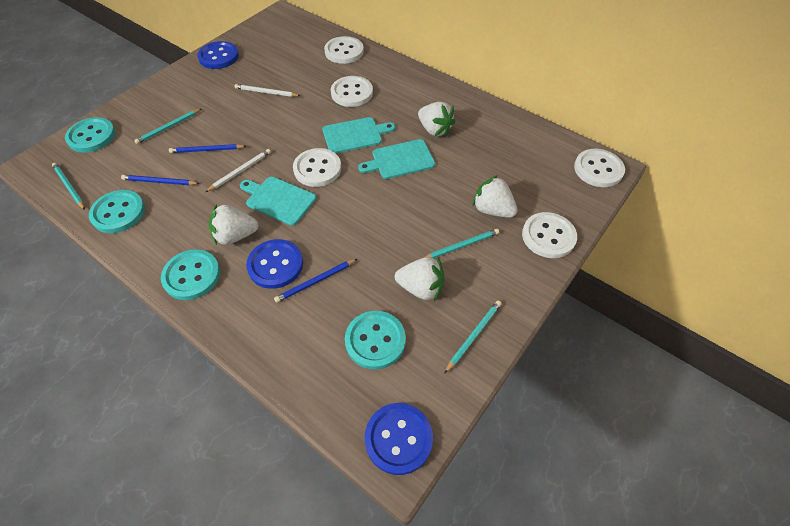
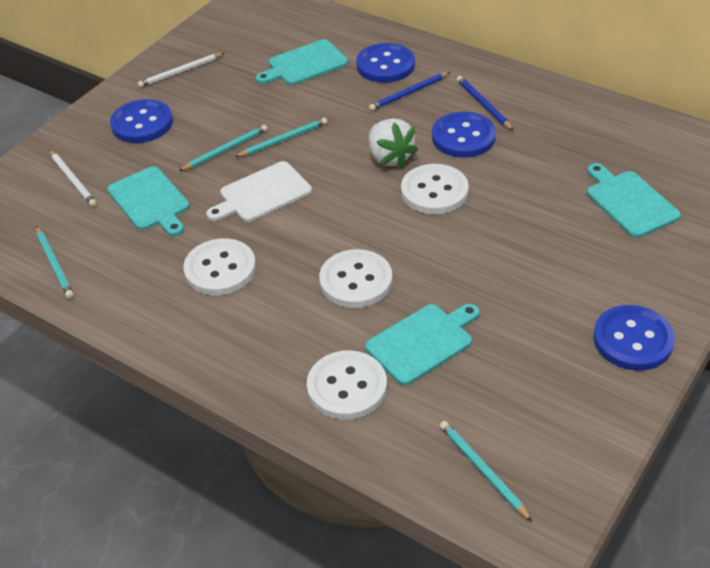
blue button: [197,41,239,69] [246,239,303,289] [365,403,433,475] = 3 -> [110,99,173,143] [356,43,415,83] [432,112,496,158] [593,305,675,371] = 4
blue pencil: [121,175,200,185] [169,144,246,153] [274,259,357,303] = 3 -> [369,72,450,111] [457,76,514,131] = 2
turquoise button: [65,117,116,153] [89,190,145,233] [161,249,220,300] [345,311,406,369] = 4 -> none = 0
turquoise cutting board: [240,177,316,226] [323,117,395,153] [358,139,435,179] = 3 -> [107,166,190,236] [256,39,348,85] [365,304,480,385] [587,163,681,238] = 4
white button: [293,148,341,187] [324,36,364,64] [331,76,373,107] [522,212,577,258] [574,149,625,187] = 5 -> [183,238,256,295] [307,350,387,420] [319,249,392,308] [401,164,469,214] = 4
white cutting board: none = 0 -> [206,161,312,222] = 1
white strawberry: [209,204,259,245] [395,257,444,301] [418,102,455,136] [472,175,518,218] = 4 -> [369,118,418,168] = 1

